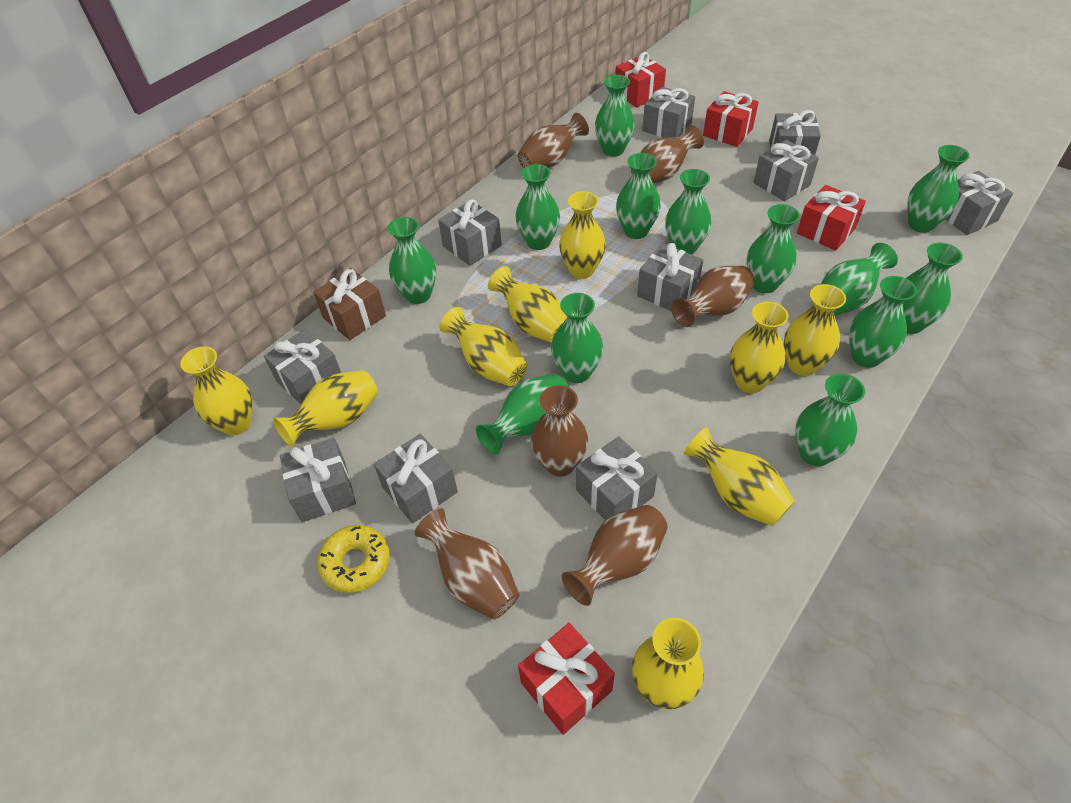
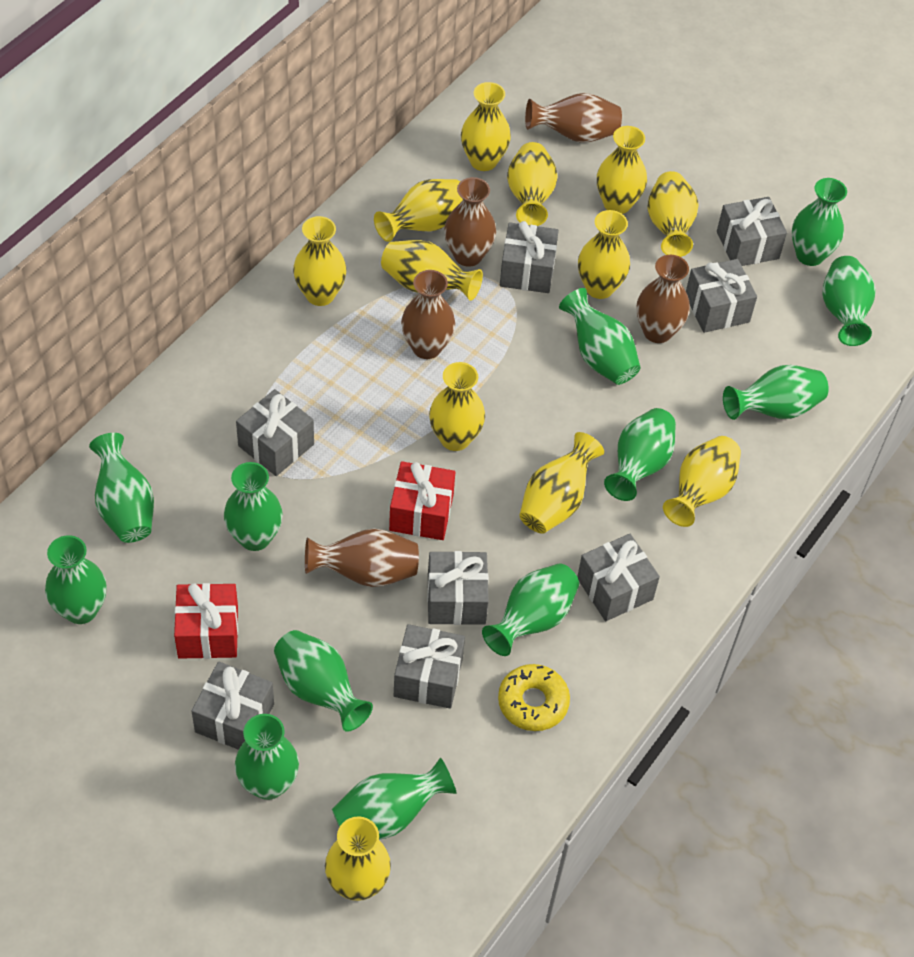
brown gift: [313,268,386,340] = 1 -> none = 0
brown vase: [414,508,519,620] [518,113,589,168] [531,385,588,476] [562,505,668,606] [631,125,704,183] [671,266,755,327] = 6 -> [305,528,419,587] [401,270,455,359] [444,177,496,267] [525,93,622,143] [636,255,690,343] = 5
green vase: [388,217,437,304] [476,374,569,455] [515,164,560,250] [551,293,603,383] [595,75,635,157] [616,153,661,239] [665,169,711,255] [747,204,800,293] [795,373,865,466] [821,243,898,316] [849,276,917,368] [903,242,963,334] [907,145,970,233] = 13 -> [45,535,106,624] [89,433,154,543] [224,462,283,551] [235,714,299,800] [274,630,373,732] [332,758,457,839] [482,563,579,656] [559,288,641,385] [604,408,676,501] [723,365,829,420] [792,178,847,266] [822,256,876,346] = 12
grey gift: [264,329,341,404] [280,438,356,522] [374,434,458,524] [438,200,502,266] [576,436,658,520] [637,243,703,311] [642,87,695,138] [753,140,819,201] [769,110,821,155] [945,171,1013,235] = 10 -> [192,661,274,750] [236,389,314,476] [394,624,465,709] [427,551,489,625] [500,221,559,293] [577,534,660,621] [686,259,757,333] [717,197,787,266] = 8
red gift: [518,623,615,735] [615,52,666,108] [703,91,758,147] [797,185,866,251] = 4 -> [174,583,238,659] [389,461,455,540] = 2
yellow vase: [180,346,252,436] [273,370,378,447] [440,307,528,386] [488,266,567,343] [559,191,606,279] [632,618,704,709] [684,427,795,526] [730,302,788,393] [784,284,846,376] = 9 -> [293,216,347,306] [325,816,391,901] [374,179,463,242] [381,240,483,301] [429,362,485,451] [461,82,511,171] [507,142,558,226] [519,432,604,534] [578,210,630,299] [597,126,647,214] [647,171,699,257] [663,436,741,527] = 12

